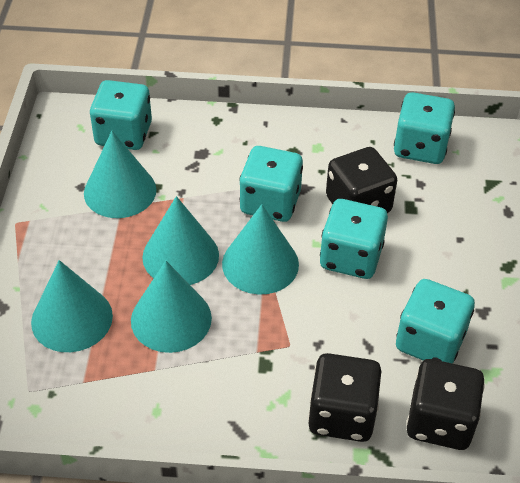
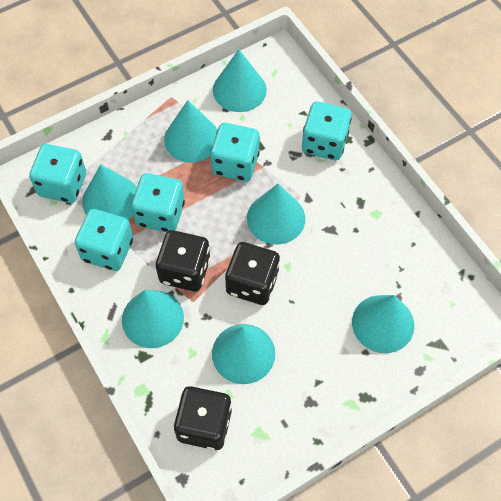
turquoise cone: [31,260,113,352] [84,131,156,218] [131,261,212,353] [142,196,219,285] [222,204,299,294] = 5 -> [82,164,137,220] [122,290,184,348] [164,100,217,162] [212,324,275,384] [213,49,267,112] [247,184,305,244] [352,295,414,353] = 7

